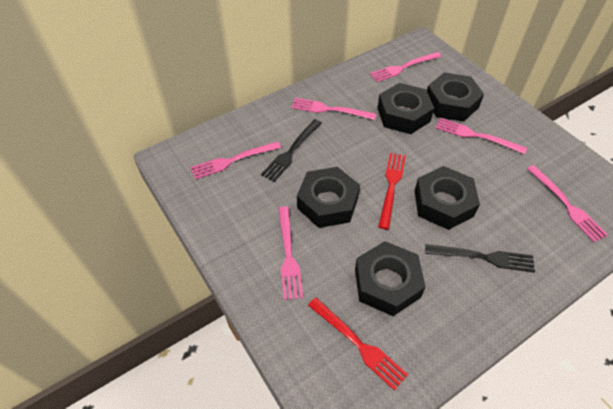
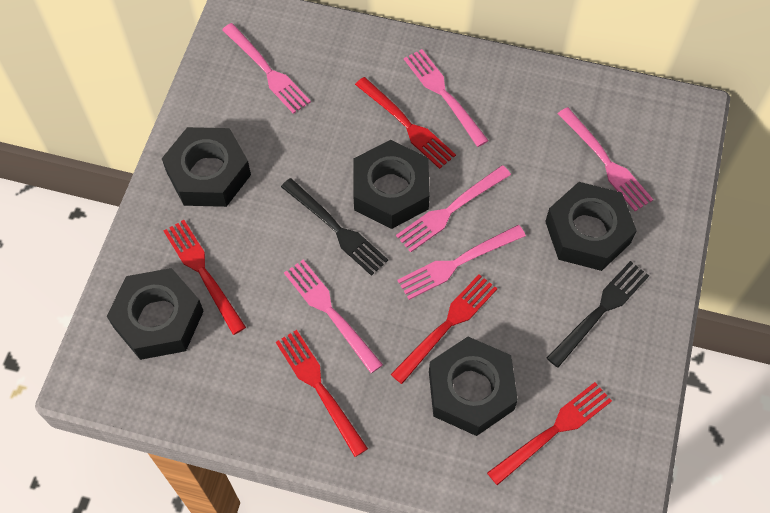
red fork: [308,298,408,391] [378,153,406,230] = 2 -> [164,220,246,335] [276,330,368,457] [355,77,456,169] [391,274,497,384] [487,382,612,485] = 5

